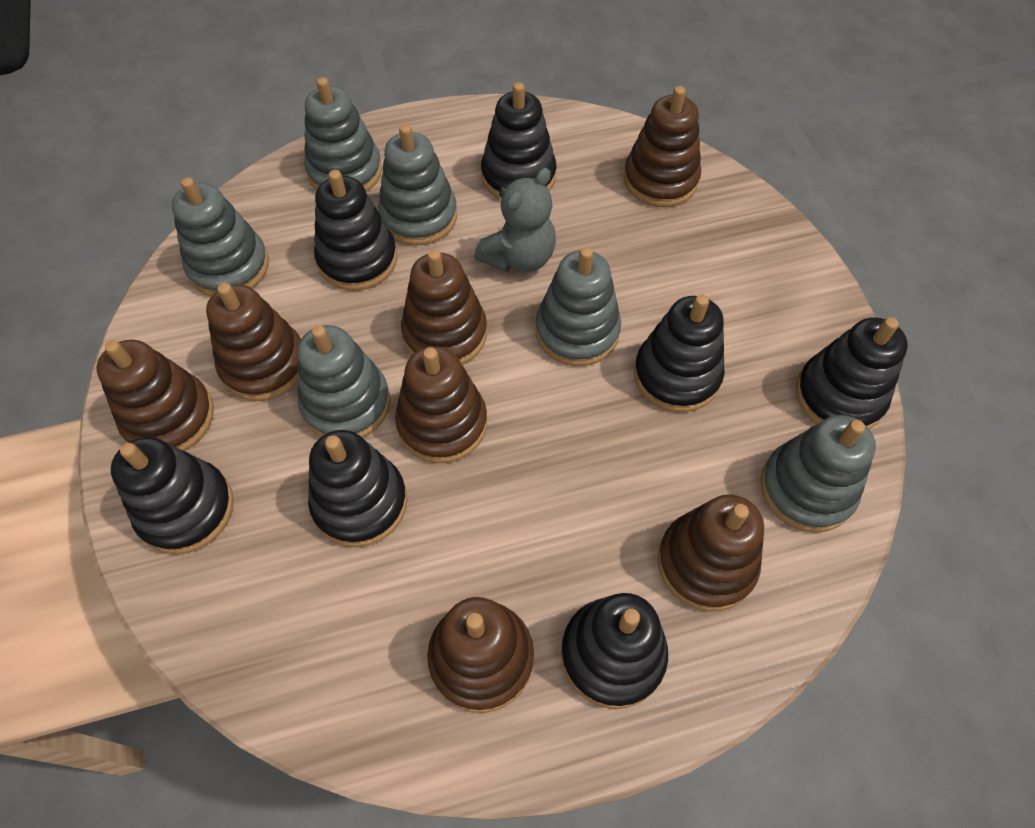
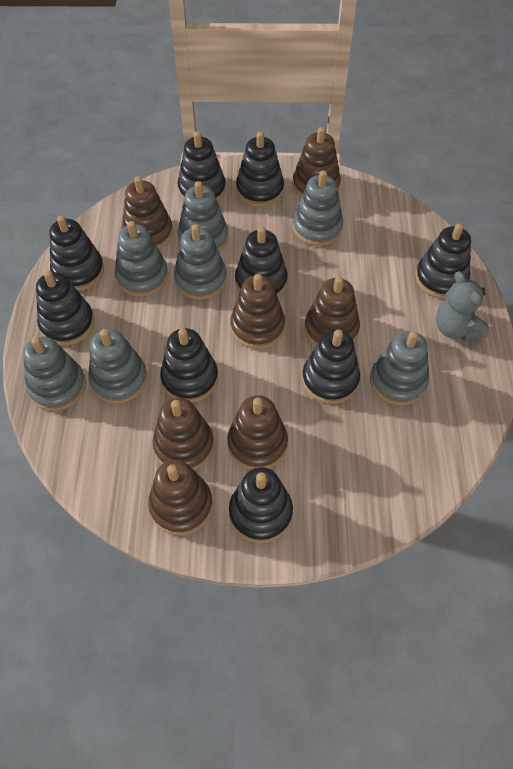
black stacking toy: [111,437,234,554] [308,430,407,547] [314,170,397,291] [481,82,556,199] [561,593,668,709] [634,295,724,412] [796,317,908,429] = 7 -> [36,270,94,346] [49,215,104,291] [160,328,218,402] [177,131,226,202] [229,467,293,543] [235,227,288,297] [236,132,284,207] [302,329,360,404] [415,223,471,299] = 9
grey stacking toy: [172,177,269,296] [297,325,391,438] [304,77,382,192] [378,124,457,246] [535,247,621,366] [760,415,876,533] = 6 -> [23,336,86,411] [88,329,147,404] [115,221,168,297] [174,224,227,300] [178,181,228,252] [293,170,343,246] [370,331,429,405] = 7

